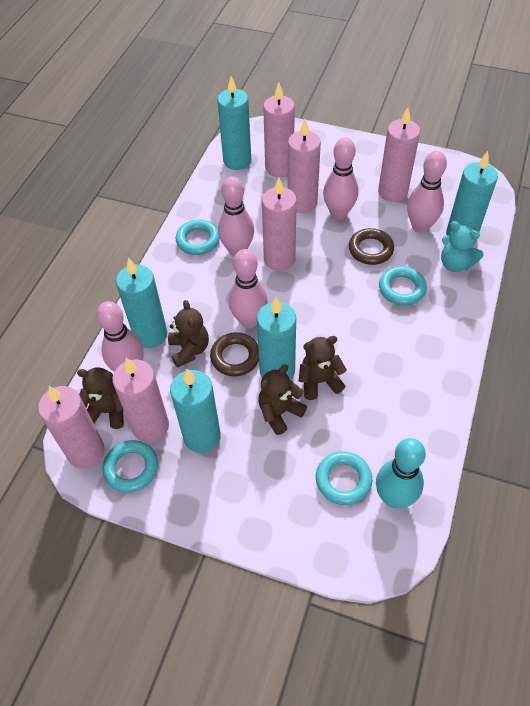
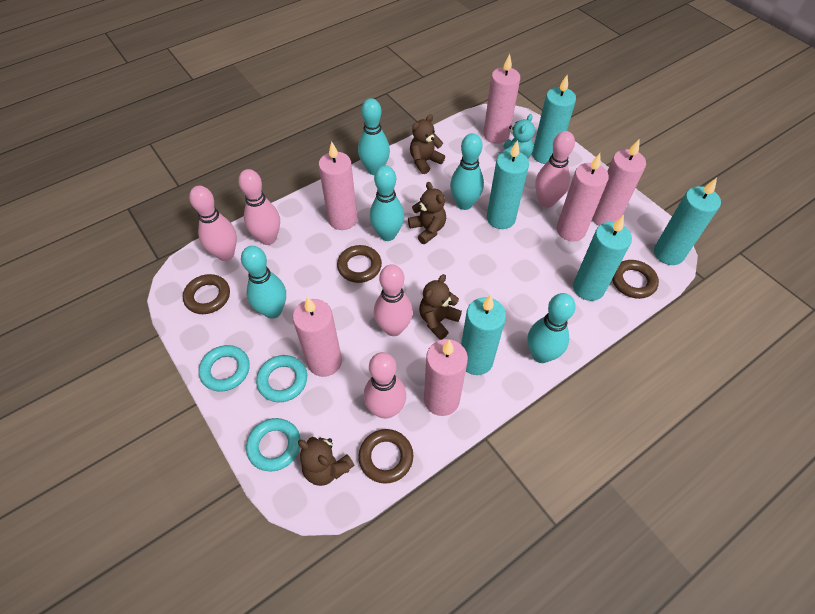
brown ring: [210,332,259,376] [349,228,394,265] = 2 -> [183,274,230,314] [337,245,382,283] [358,429,413,484] [612,260,659,299] = 4
turquoise bowling pin: [376,438,426,508] = 1 -> [241,246,286,319] [358,98,390,175] [370,165,404,241] [450,133,484,210] [528,293,576,363] = 5
turquoise ring: [103,440,158,492] [176,220,220,255] [316,451,372,505] [379,266,427,306] = 4 -> [198,345,250,392] [246,418,301,471] [256,355,307,402] = 3

